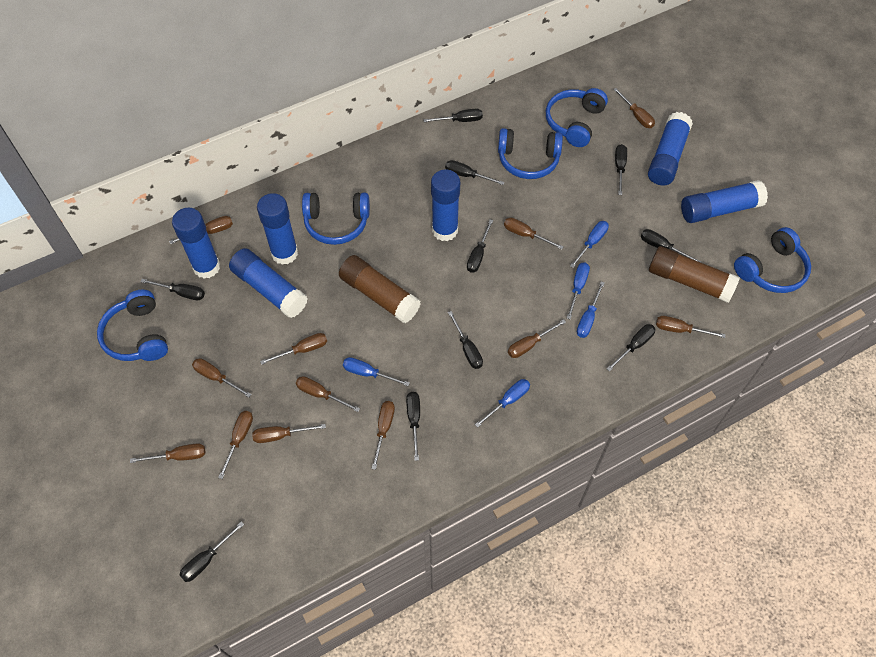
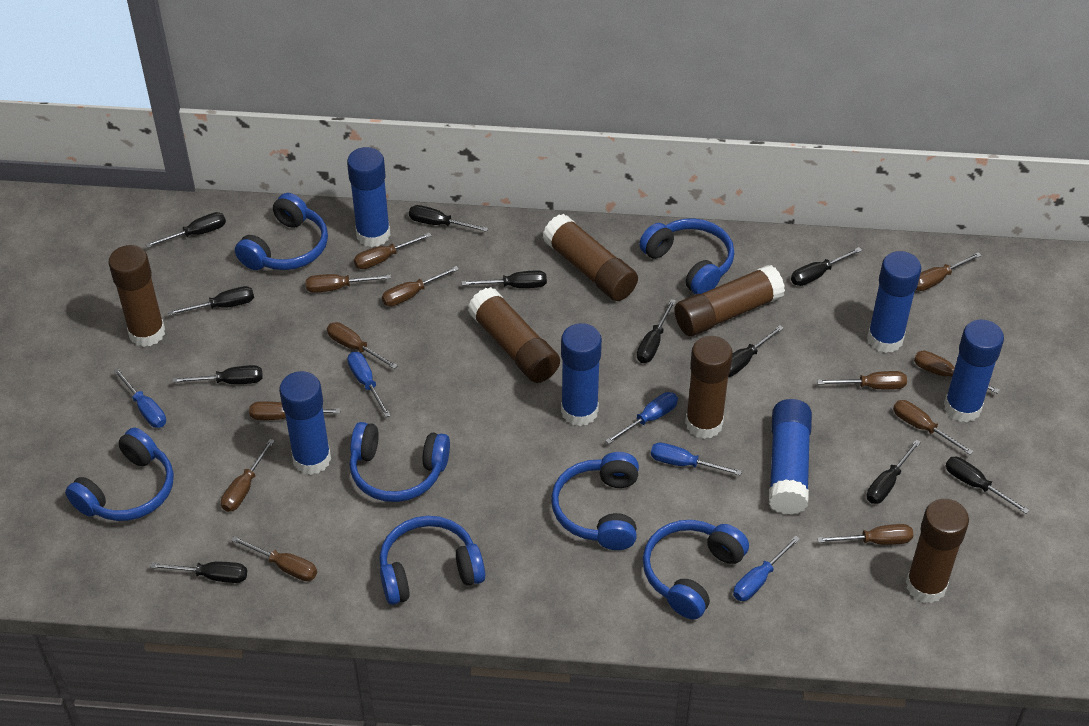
black screwdriver: [141,279,205,300] [179,521,244,582] [406,392,420,461] [423,109,483,122] [445,160,504,185] [448,311,483,369] [467,219,493,273] [606,324,655,372] [615,144,627,195] [641,229,702,262] = 10 -> [145,212,226,248] [150,562,247,583] [168,286,254,316] [172,365,263,384] [409,205,488,232] [462,270,547,288] [637,299,676,363] [728,325,784,377] [791,247,862,286] [867,439,921,504] [946,457,1030,514] = 11
blue headphones: [97,290,168,361] [302,193,370,245] [498,128,563,179] [546,88,608,147] [734,227,811,293] = 5 -> [65,428,174,521] [235,193,328,270] [350,422,450,502] [379,516,485,605] [551,452,639,550] [639,218,735,295] [643,520,749,620] = 7
brown glue stick: [339,255,421,323] [649,246,740,303] = 2 -> [108,245,165,347] [468,287,560,383] [542,214,638,301] [674,265,785,336] [685,336,732,439] [906,499,969,603] = 6

